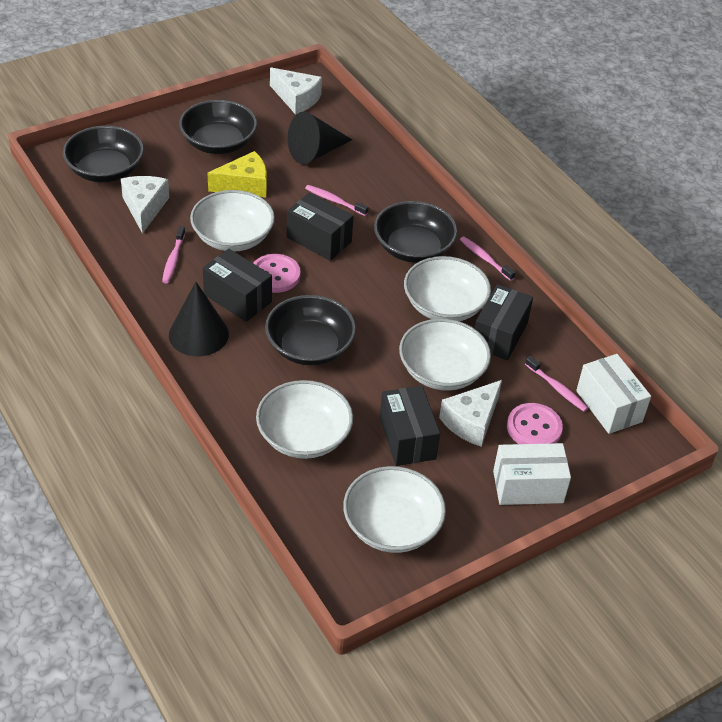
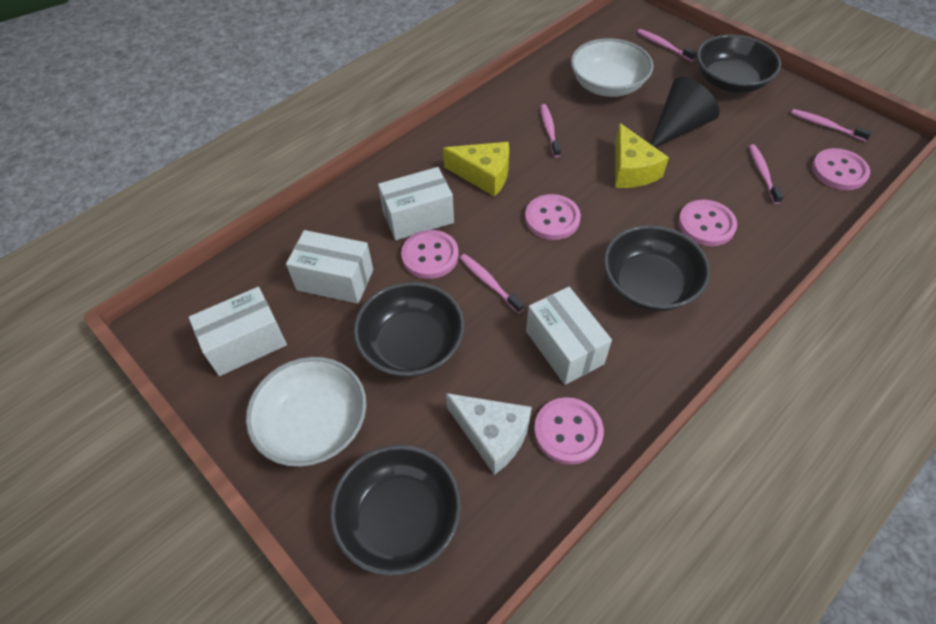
black box: [203,249,272,322] [287,193,353,261] [380,386,440,466] [475,284,533,360] = 4 -> none = 0
black cone: [169,282,229,356] [288,111,352,164] = 2 -> [650,77,720,147] = 1
pink button: [253,254,300,293] [507,403,563,444] = 2 -> [401,230,459,279] [525,194,581,240] [534,397,604,465] [678,200,737,246] [812,148,870,190] = 5
pink toothbrush: [162,226,185,283] [305,185,369,216] [460,236,515,281] [525,356,588,412] = 4 -> [460,254,524,313] [540,104,561,157] [637,29,697,62] [749,145,784,204] [791,109,872,142] = 5
white bowl: [190,190,275,252] [256,380,353,459] [343,466,446,553] [399,319,491,391] [404,256,491,321] = 5 -> [246,357,367,467] [571,38,653,97] = 2
white box: [493,443,571,505] [576,354,651,434] = 2 -> [189,287,287,376] [286,230,373,304] [378,167,454,240] [526,287,612,385] = 4
white cheese: [121,176,169,234] [270,67,322,114] [439,380,502,447] = 3 -> [446,393,532,475] = 1
yellow cheese: [207,151,267,197] = 1 -> [443,142,509,197] [615,123,669,188] = 2

